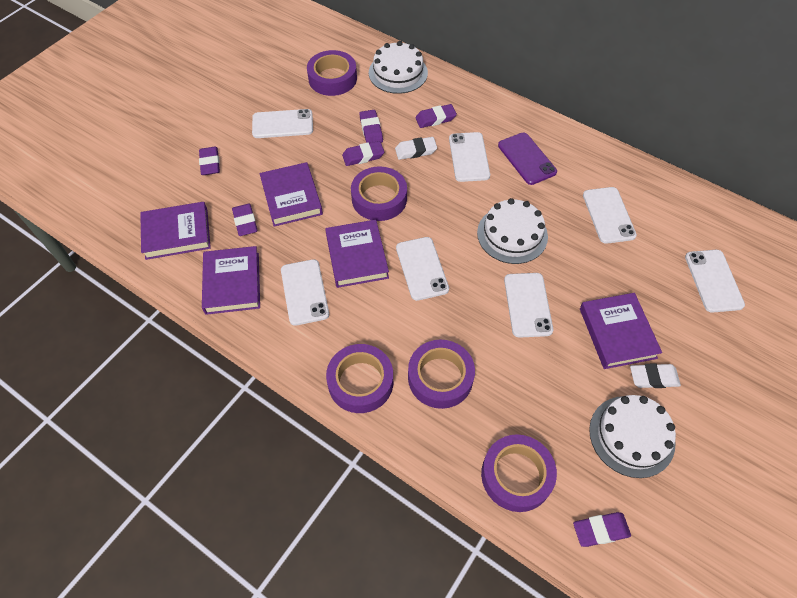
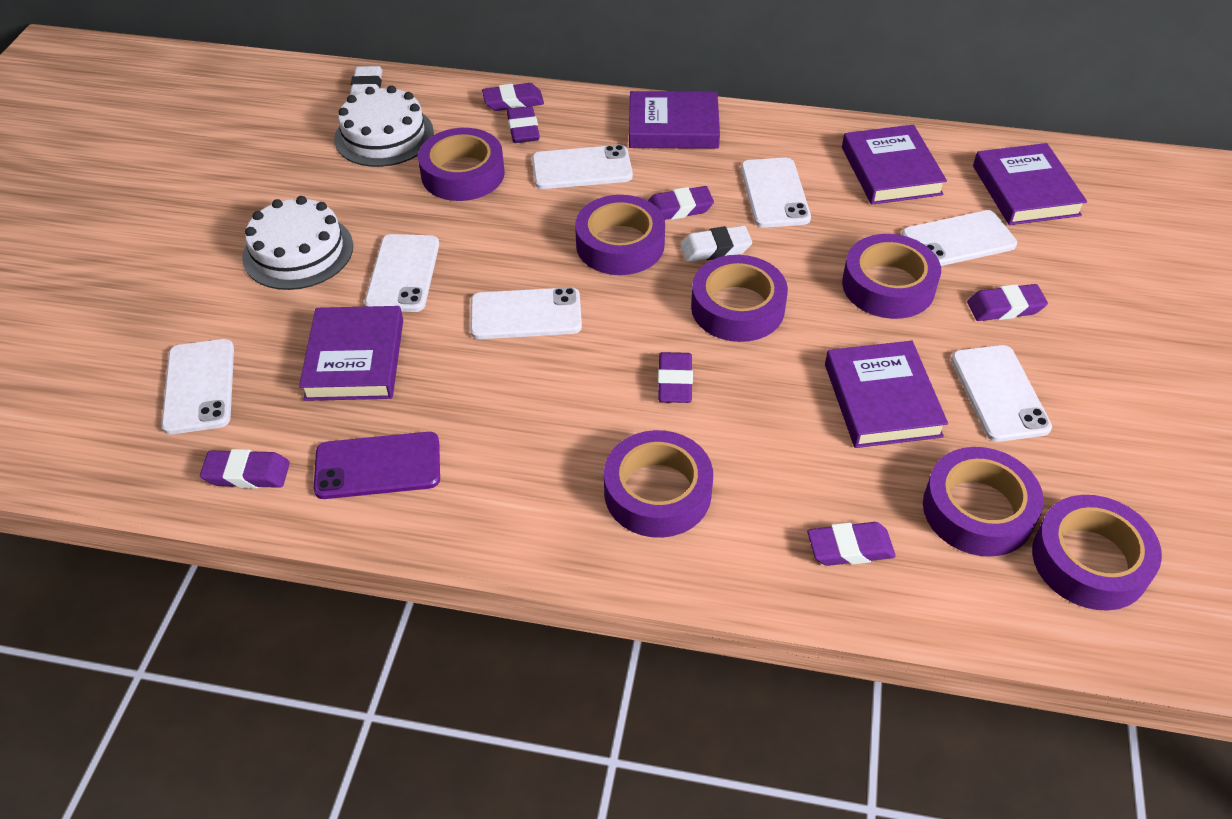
purple eraser: [199,147,220,175] [232,204,258,236] [342,141,384,166] [359,110,383,143] [415,104,457,128] [573,512,631,547] = 6 -> [200,449,290,489] [482,83,544,111] [507,106,540,143] [648,186,714,220] [658,352,693,403] [807,522,896,566] [967,284,1048,321] = 7
purple tape: [307,50,357,96] [326,344,393,413] [351,166,407,221] [408,340,475,409] [481,434,557,512] = 5 -> [418,128,505,201] [575,195,665,275] [604,430,713,538] [691,255,788,342] [842,234,941,319] [923,447,1044,557] [1032,495,1162,611] = 7
white cake: [369,41,428,94] [477,198,548,264] [589,395,676,478] = 3 -> [242,196,353,290] [334,86,434,167] = 2

